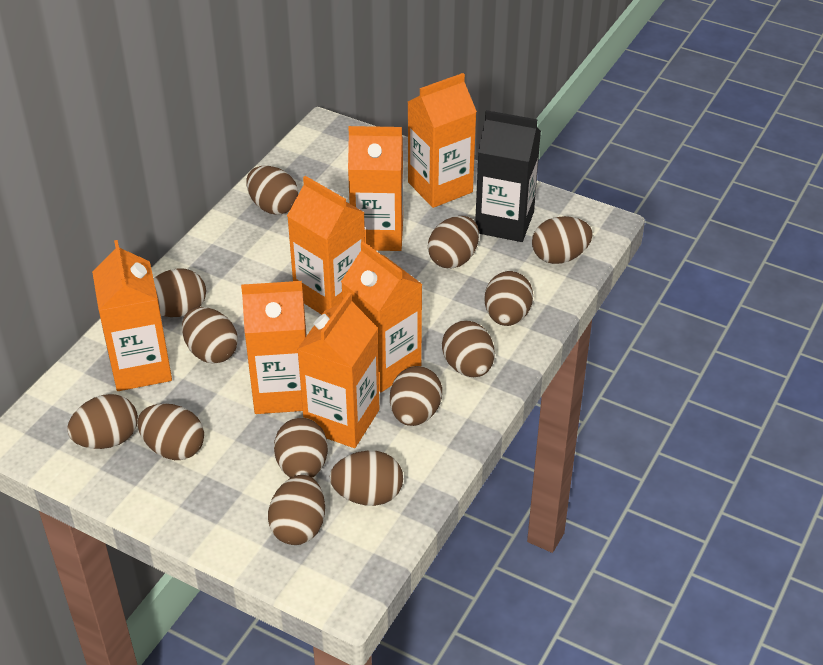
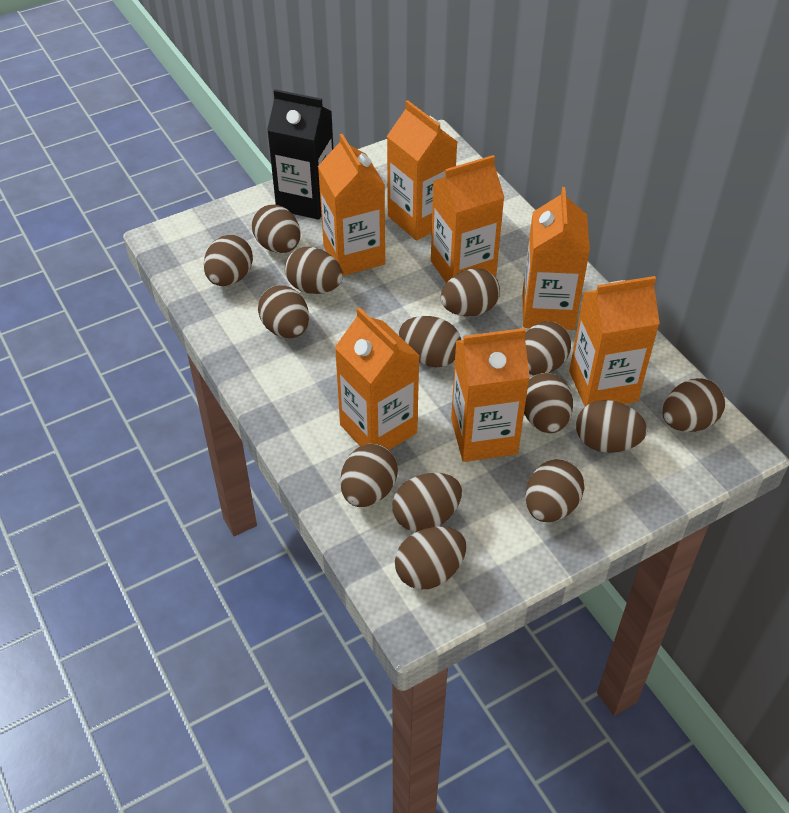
brown egg: [67,394,138,449] [137,403,204,460] [153,268,206,317] [182,307,238,364] [247,166,298,215] [268,475,325,545] [274,418,328,478] [330,450,403,506] [390,366,442,426] [428,216,479,269] [442,320,494,377] [484,271,533,326] [532,216,593,264] = 13 -> [204,235,253,286] [252,205,300,253] [258,285,309,338] [285,247,343,294] [340,444,398,507] [392,473,462,532] [395,527,466,589] [399,316,461,367] [441,268,500,316] [524,373,573,433] [525,321,571,375] [525,459,584,522] [576,400,647,453] [663,378,725,432] = 14

